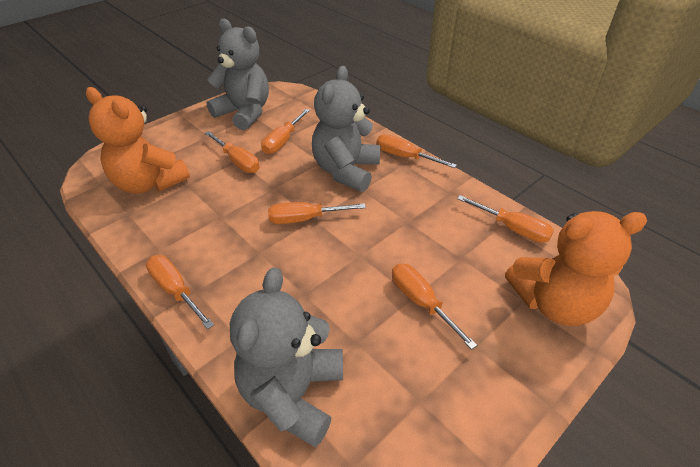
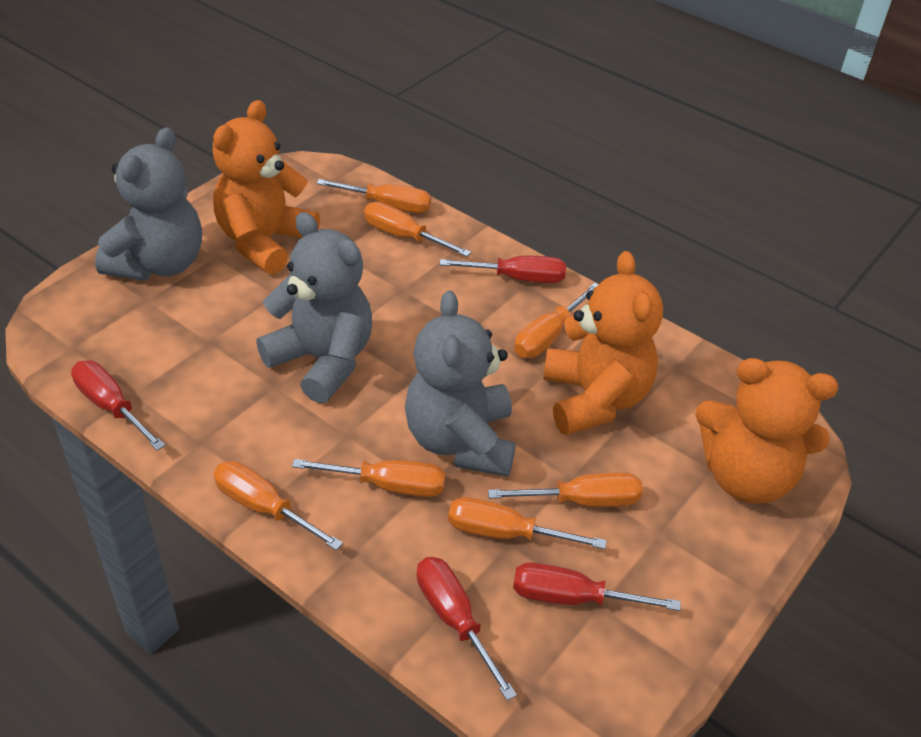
orange teddy bear: [86,87,190,194] [505,211,647,326] = 2 -> [212,100,320,275] [543,251,663,435] [695,358,838,504] = 3
red screwdriver: none = 0 -> [71,360,165,451] [417,557,517,700] [440,256,566,283] [513,562,681,611] = 4

